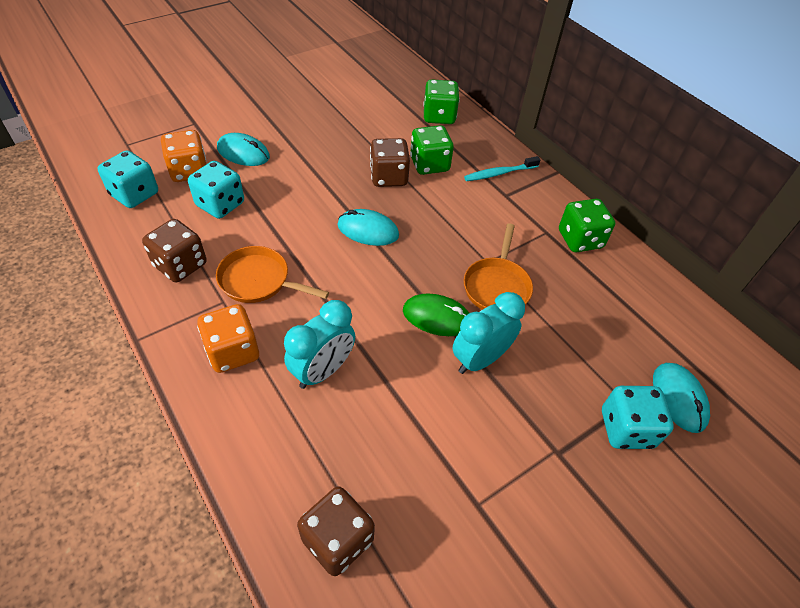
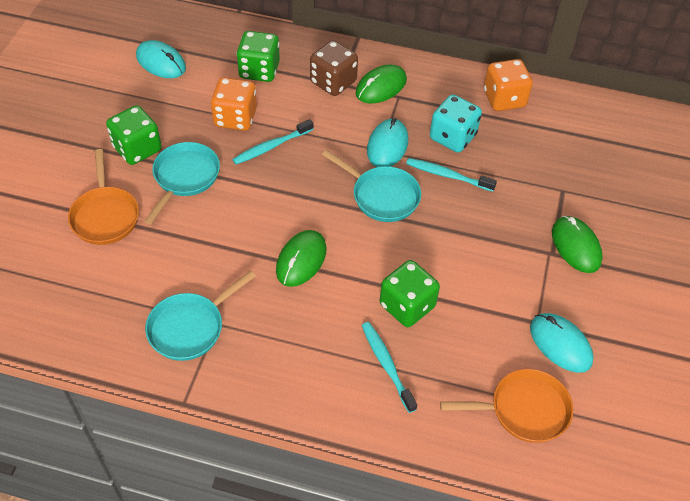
brown dice: [142,219,206,282] [297,486,375,576] [370,138,410,187] = 3 -> [310,40,358,96] = 1
green mouse: [403,294,469,336] = 1 -> [276,230,326,287] [356,65,407,103] [552,216,603,273] = 3
turquoise clock: [284,300,355,389] [452,292,525,374] = 2 -> none = 0
turquoise dice: [98,150,158,208] [188,161,244,219] [602,386,674,449] = 3 -> [430,94,482,153] = 1
turquoise pan: none = 0 -> [144,142,220,225] [145,270,256,361] [322,150,421,222] = 3
turquoise toothbrush: [464,156,540,181] = 1 -> [232,119,314,164] [362,322,417,413] [406,158,497,192] = 3

